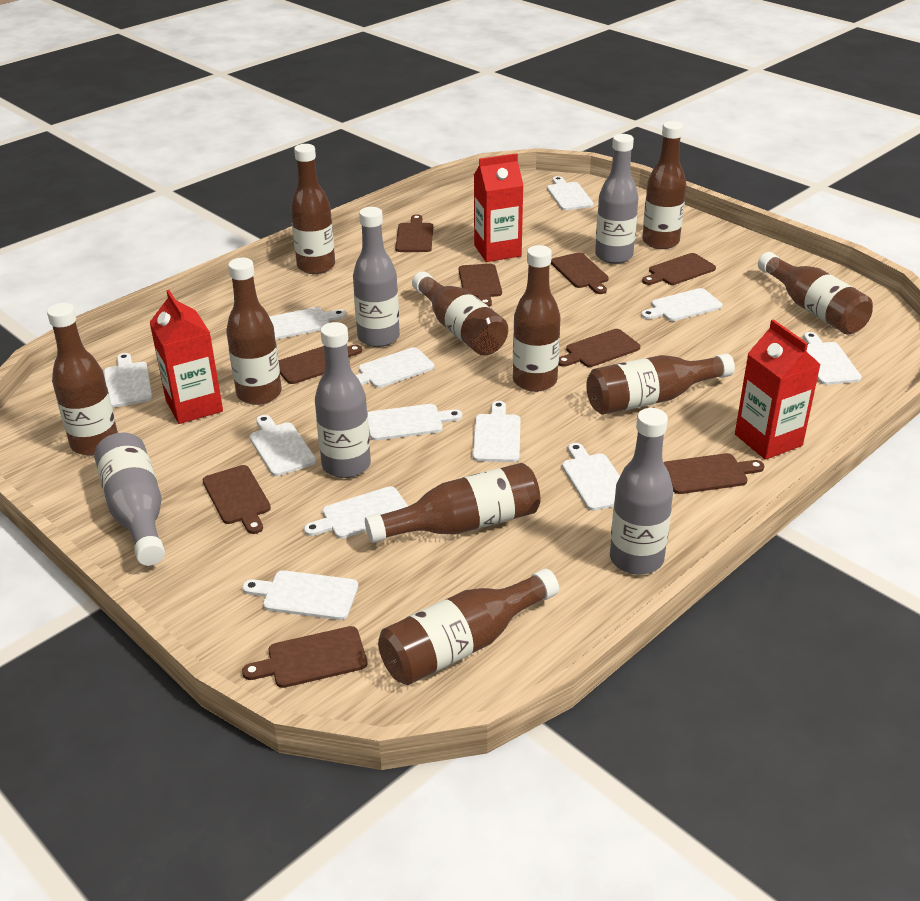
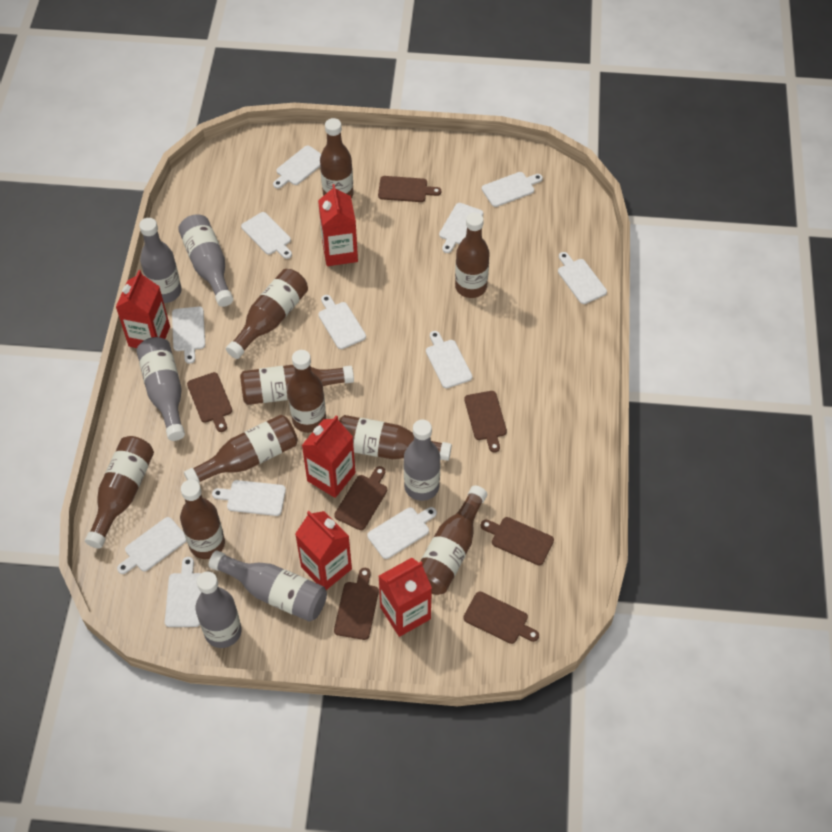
brown cutting board: [203,465,271,534] [242,626,368,688] [279,345,362,384] [395,214,433,252] [459,264,502,307] [551,252,609,294] [558,329,640,367] [642,253,716,285] [663,453,764,494] = 9 -> [187,372,232,432] [334,466,387,530] [334,568,379,640] [378,176,441,202] [463,592,539,644] [464,391,507,453] [481,517,554,565] = 7
grey bottle: [94,432,165,566] [315,322,371,478] [353,207,400,347] [595,134,639,264] [610,408,673,575] = 5 -> [136,337,185,441] [139,218,182,303] [178,215,233,307] [196,571,242,648] [209,550,327,622] [404,419,441,501] = 6
red carton: [150,290,223,424] [474,153,524,262] [735,319,821,460] = 3 -> [116,270,170,348] [295,511,352,590] [302,415,356,498] [318,184,358,266] [379,558,432,637] = 5

